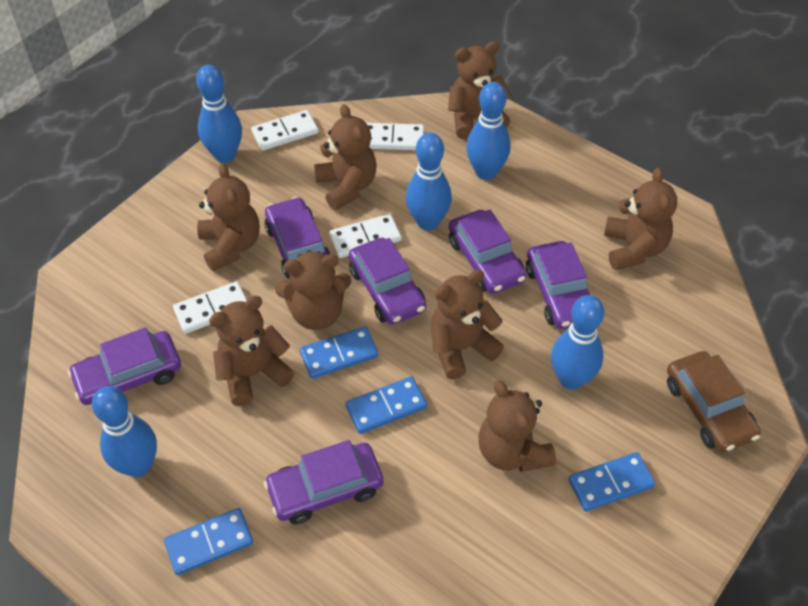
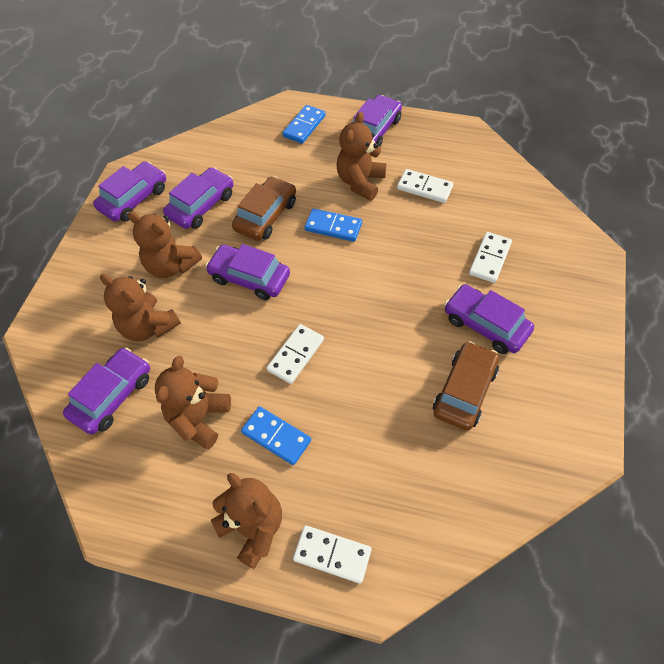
blue bowling pin: [92,386,157,477] [196,65,242,163] [406,133,452,230] [466,82,511,180] [551,295,604,390] = 5 -> none = 0
blue domino: [164,508,253,575] [300,327,378,379] [345,376,427,434] [568,452,655,512] = 4 -> [241,406,311,465] [282,105,326,144] [305,208,362,242] = 3
brown car: [667,351,761,453] = 1 -> [232,176,296,241] [433,341,499,431] = 2
brown teddy bear: [197,163,260,271] [209,296,294,406] [275,250,351,330] [314,104,377,210] [431,270,504,379] [448,41,512,139] [478,380,556,472] [604,168,677,270] = 8 -> [100,274,181,342] [128,211,202,278] [155,356,231,449] [211,473,282,569] [337,112,386,201] = 5

